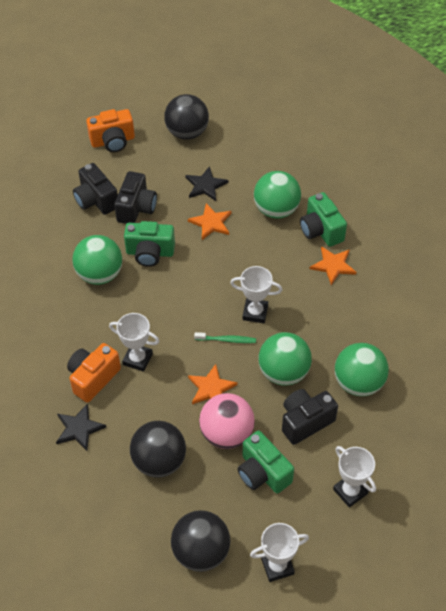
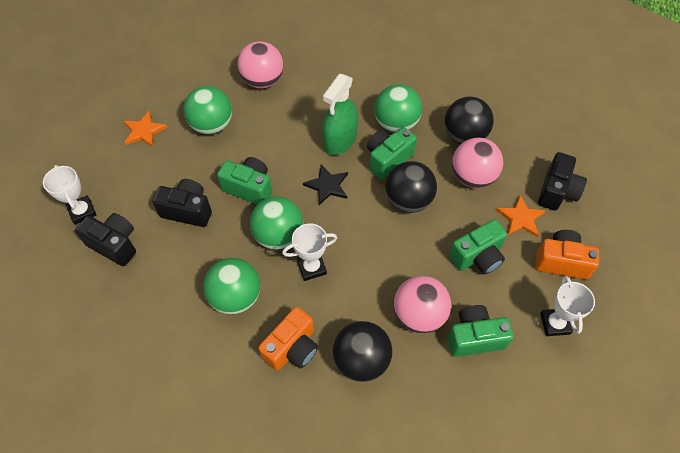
black star: [56,403,106,451] [185,166,229,201] = 2 -> [303,165,348,205] = 1
green camera: [124,221,175,267] [238,431,294,494] [300,192,347,247] = 3 -> [217,157,272,204] [367,127,417,180] [448,305,514,357] [449,219,507,275] = 4
green spray bottle: none = 0 -> [322,74,358,155] = 1
green toothbrush: [194,332,256,343] = 1 -> none = 0
orange star: [188,203,232,240] [188,364,238,404] [310,246,356,285] = 3 -> [123,111,168,148] [496,195,546,237] = 2
pink ball: [199,393,255,449] = 1 -> [237,41,283,88] [394,276,451,333] [452,137,503,188] = 3
white trophy: [109,313,160,372] [230,266,282,323] [250,523,309,582] [333,446,376,508] = 4 -> [43,165,96,225] [282,223,337,281] [540,276,595,336] = 3

